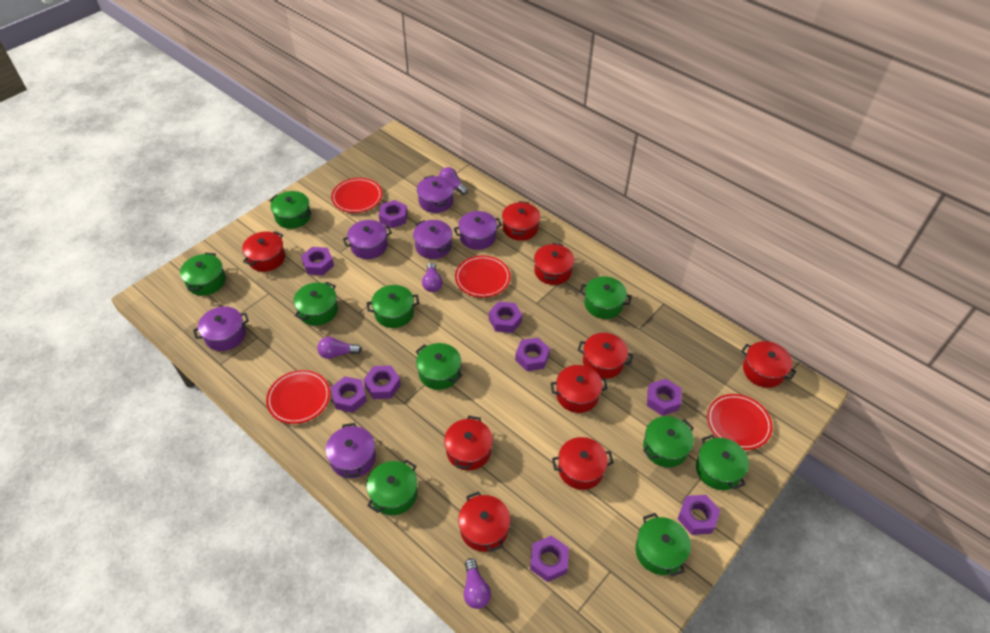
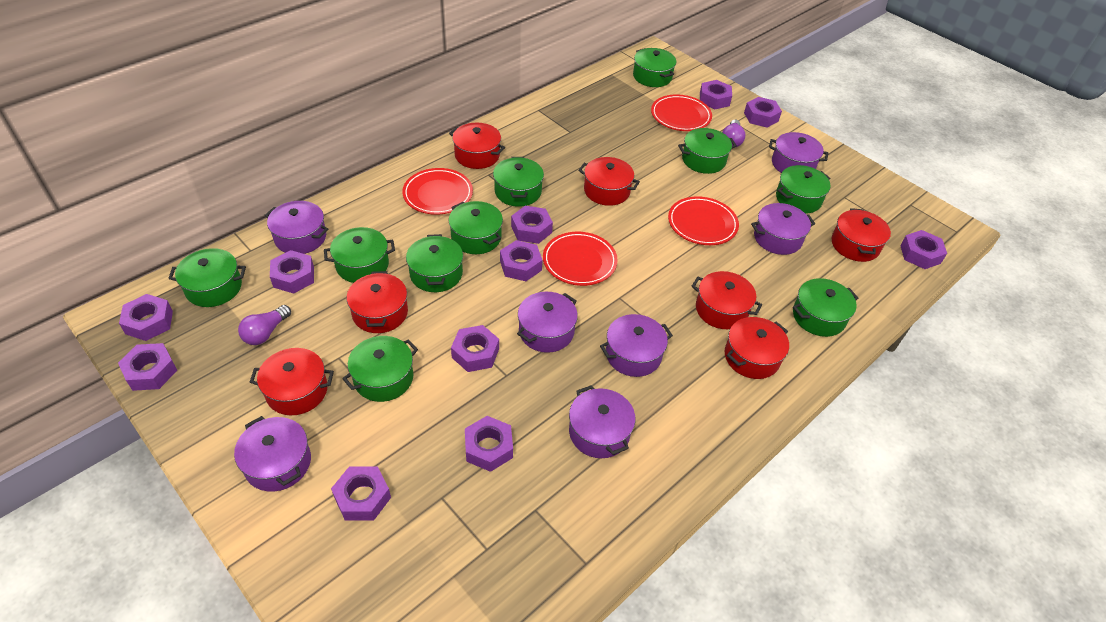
purple light bulb: [317,337,362,359] [422,263,442,292] [439,167,468,195] [464,558,491,609] = 4 -> [238,305,291,345] [722,120,745,148] = 2
purple nut: [301,247,334,275] [331,376,367,413] [363,366,401,399] [379,200,408,228] [489,302,522,333] [515,338,550,371] [530,536,569,582] [647,379,681,416] [678,495,721,535] = 9 -> [118,343,177,391] [119,294,173,341] [270,250,314,294] [331,466,391,521] [451,325,499,372] [465,416,513,472] [500,240,542,281] [511,206,553,244] [700,80,732,109] [744,97,782,128] [900,230,947,269] = 11
purple pot: [193,306,249,351] [325,423,376,478] [343,220,392,259] [413,220,452,259] [417,175,454,213] [454,211,502,250] = 6 -> [234,416,311,492] [265,201,328,254] [517,292,578,353] [569,385,635,458] [600,314,673,377] [751,203,815,255] [769,132,828,173] = 7
red pot: [242,231,285,272] [444,416,493,470] [458,491,510,552] [502,201,540,241] [534,243,574,285] [550,365,608,413] [552,437,614,490] [578,333,633,379] [741,341,796,388] = 9 -> [250,348,334,415] [347,271,408,333] [449,123,505,169] [578,157,640,206] [691,271,762,329] [725,317,789,379] [832,208,891,262] = 7

